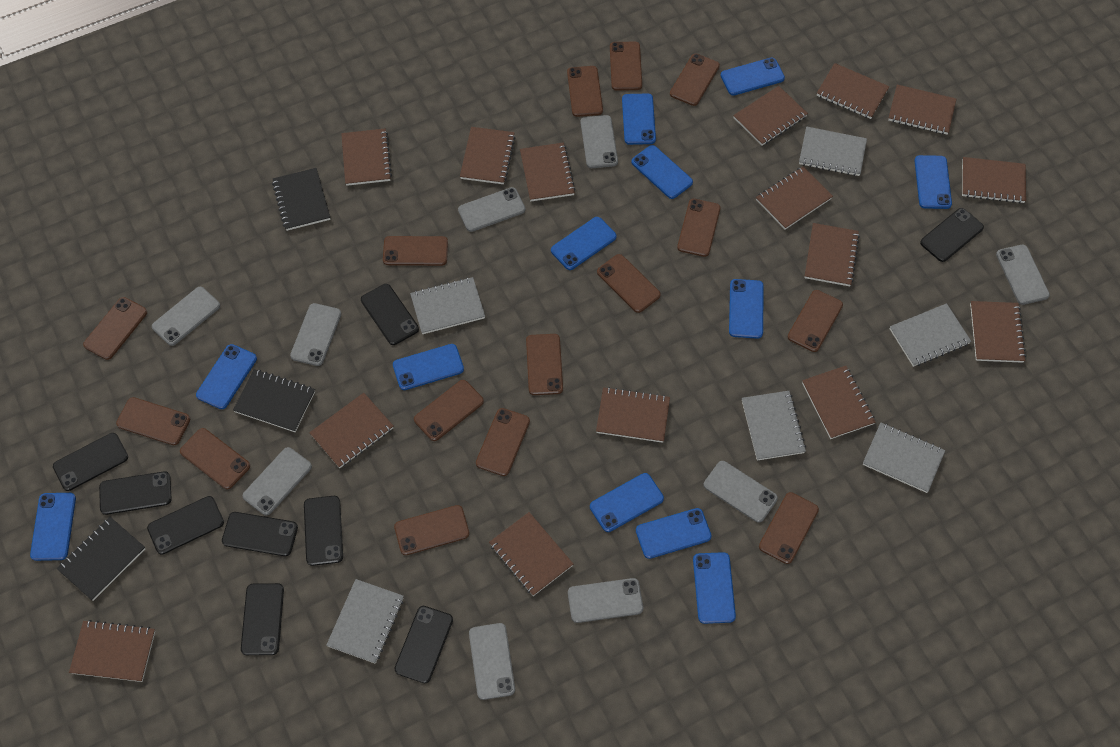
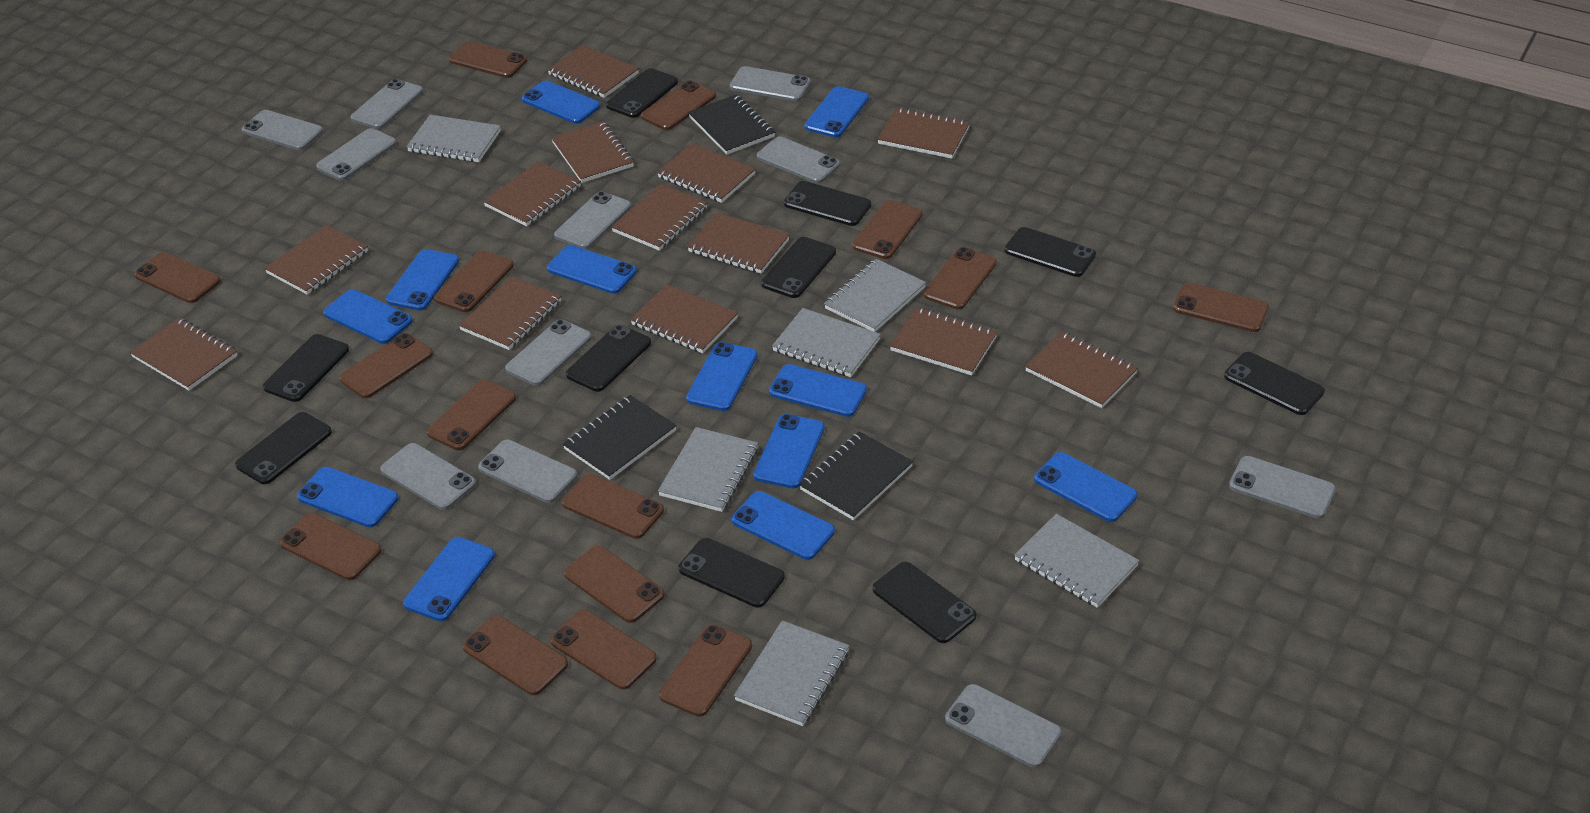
black phone: [53,433,128,491] [99,471,172,515] [147,496,224,555] [222,512,298,556] [241,583,284,655] [304,496,343,566] [361,284,419,345] [394,606,453,683] [920,208,984,262] = 9 -> [235,412,332,484] [263,334,349,402] [566,325,651,392] [606,68,678,118] [678,538,785,607] [761,237,836,298] [784,181,871,226] [872,562,976,643] [1004,227,1096,277] [1224,352,1325,415] = 10
brown notebook: [69,620,155,682] [309,393,394,468] [341,129,392,186] [460,127,516,184] [489,512,573,596] [520,143,575,201] [596,387,670,443] [733,86,808,145] [756,167,833,229] [802,366,876,439] [804,223,860,286] [817,63,889,119] [888,85,956,135] [962,157,1026,204] [970,301,1026,363] = 15 -> [130,318,238,391] [264,225,368,295] [459,276,561,350] [483,161,581,226] [547,45,639,98] [551,121,634,183] [611,184,708,251] [630,284,738,353] [657,143,756,203] [687,213,790,274] [877,107,970,159] [890,307,997,376] [1025,331,1138,408] = 13
grey phone: [152,287,220,346] [243,447,312,515] [290,303,342,366] [458,187,526,232] [469,623,515,700] [568,578,643,623] [581,115,618,168] [704,461,778,523] [996,245,1050,305] = 9 -> [242,110,323,150] [316,128,397,181] [351,79,423,129] [380,443,476,510] [478,440,577,503] [505,319,592,386] [554,191,631,249] [730,66,811,101] [757,137,840,183] [945,684,1062,768] [1229,456,1336,519] = 11

